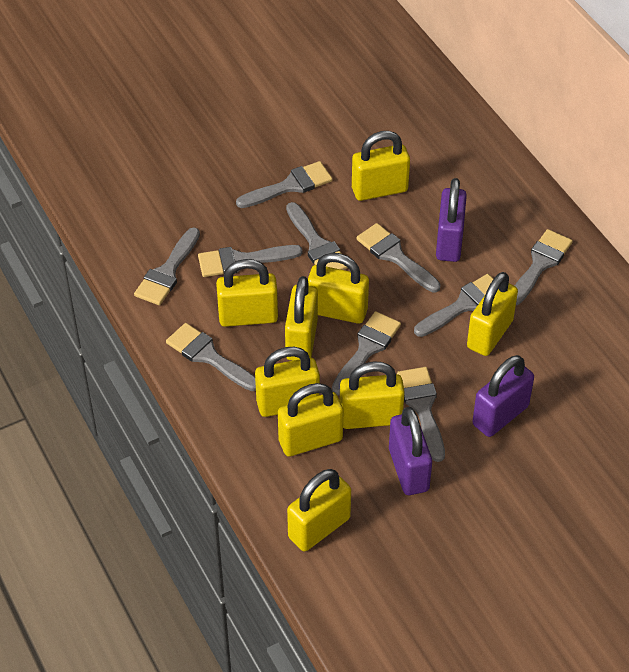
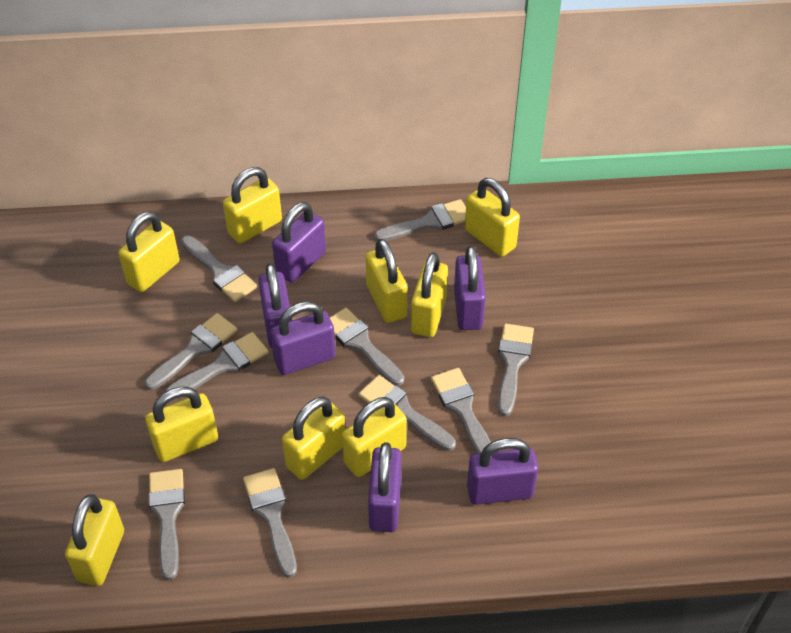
purple padlock: [389,407,432,495] [436,178,467,262] [472,355,534,437] = 3 -> [258,263,292,348] [270,301,336,375] [272,202,326,283] [368,442,401,532] [454,246,486,330] [467,438,538,505] = 6

